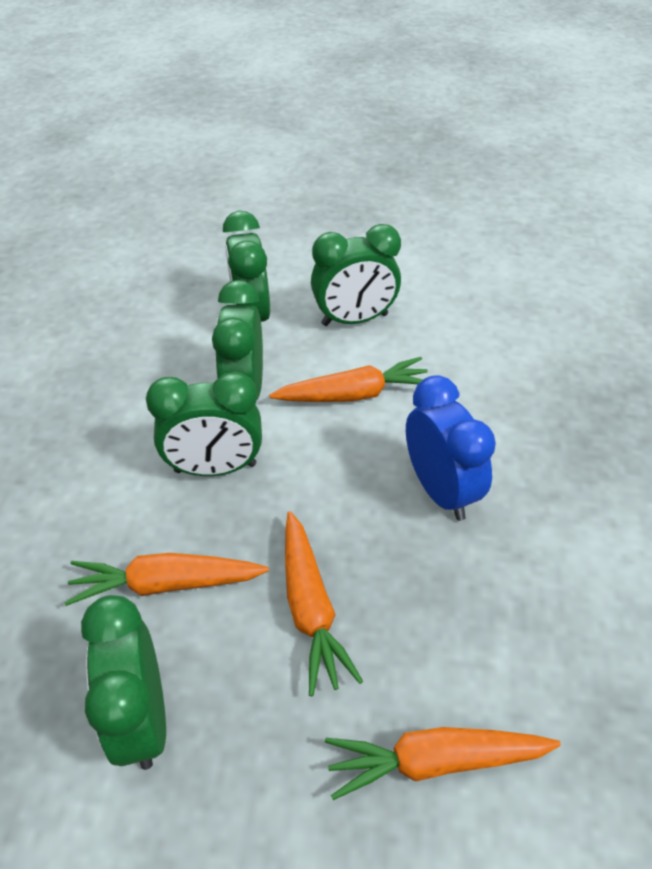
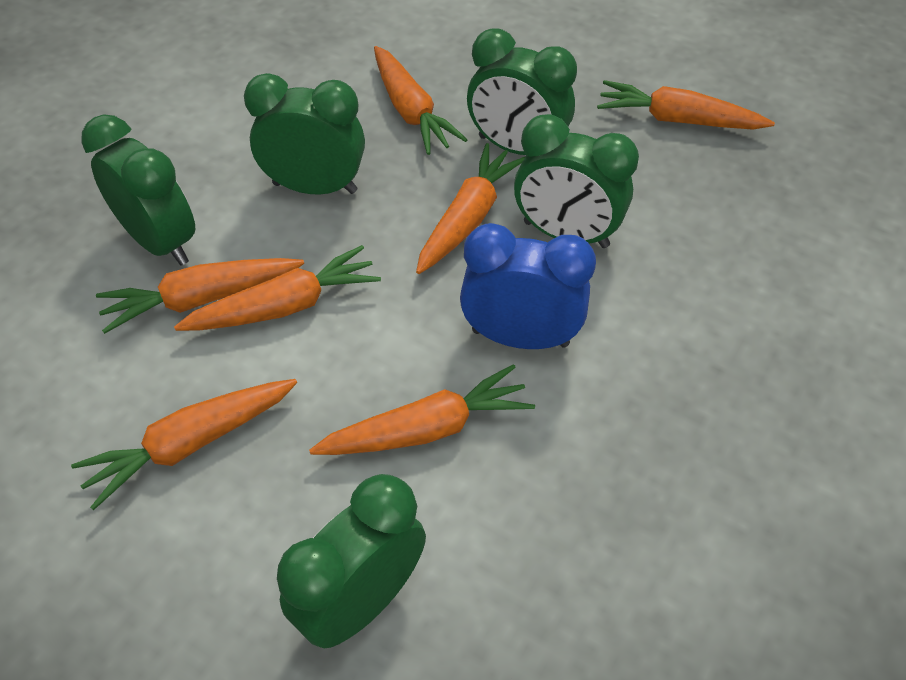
orange carrot: [65,553,269,606] [269,357,428,402] [285,511,363,696] [325,727,561,800] = 4 -> [71,379,297,510] [96,258,304,334] [174,245,381,331] [309,364,535,455] [374,46,468,155] [416,143,526,274] [597,80,775,130] = 7

